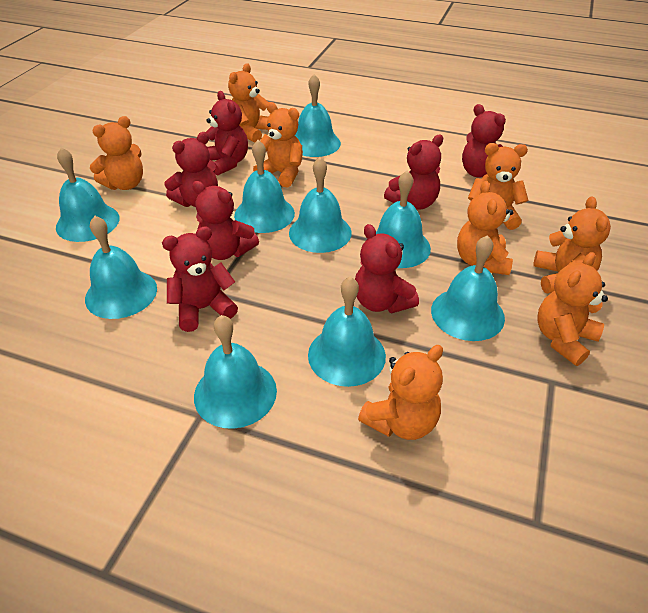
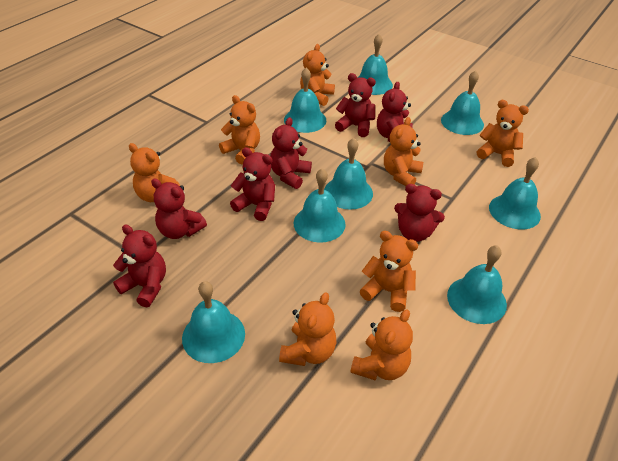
turquoise bell: [56,147,120,242] [85,216,157,319] [194,315,277,429] [234,140,295,233] [289,157,352,253] [295,74,341,157] [308,277,386,387] [376,171,431,268] [431,235,505,341] = 9 -> [182,281,245,363] [284,68,326,133] [294,168,346,243] [324,138,373,210] [357,34,393,95] [441,70,484,135] [447,245,507,324] [489,157,541,229] = 8

